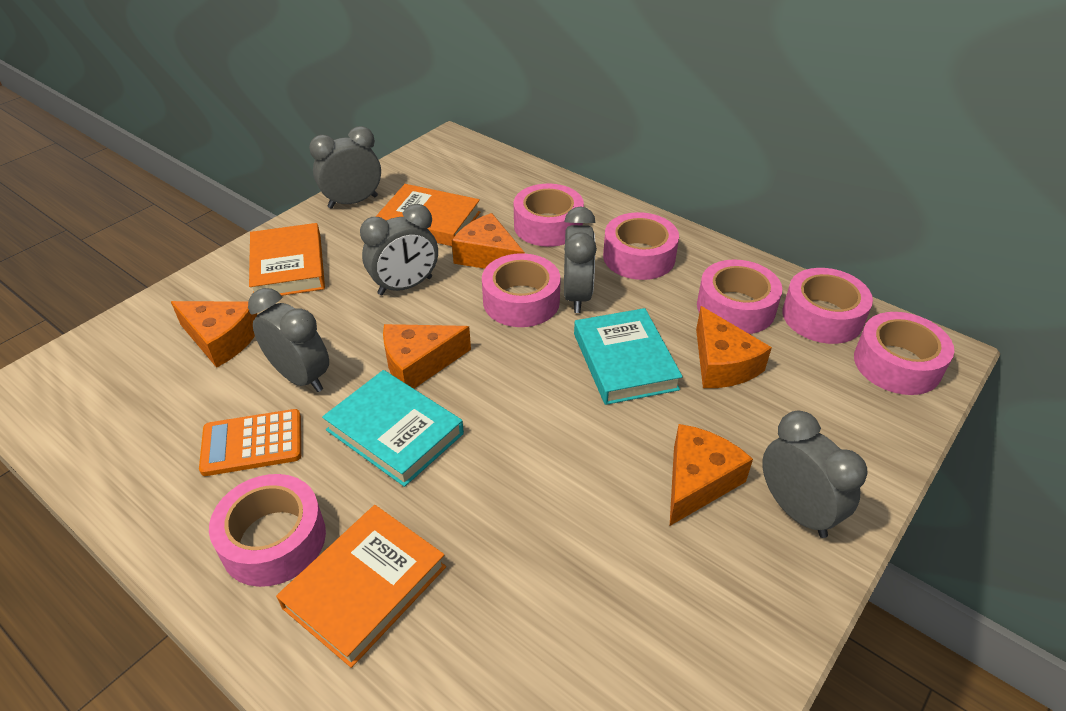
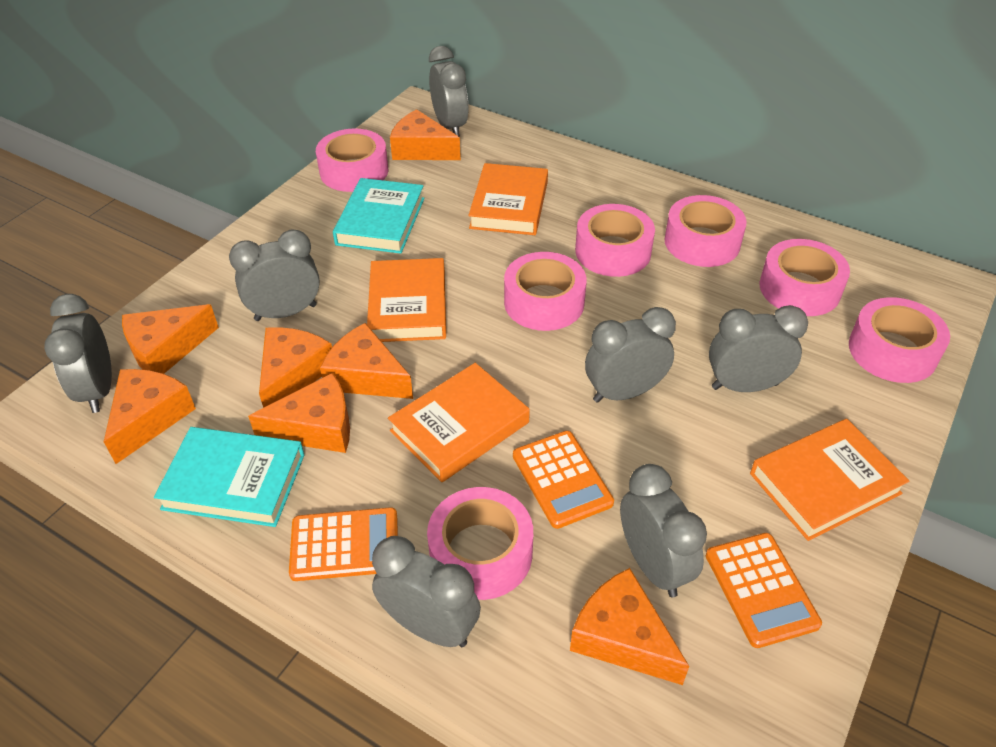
grey clock: [248,288,329,392] [309,126,381,209] [360,204,438,295] [564,206,597,313] [762,411,867,538] = 5 -> [44,294,112,413] [229,229,320,321] [372,536,481,647] [429,46,469,137] [585,307,676,403] [620,464,707,597] [709,305,808,392] = 7
orange book: [249,223,325,296] [276,505,446,668] [376,184,480,246] = 3 -> [367,258,446,342] [388,363,530,482] [468,163,548,235] [750,419,909,541] = 4
orange calculator: [199,409,301,476] = 1 -> [289,507,398,581] [513,431,614,529] [706,533,822,648] = 3
orange cheese: [171,301,257,368] [383,324,471,389] [452,213,525,269] [670,424,753,526] [696,306,772,388] = 5 -> [104,369,196,464] [122,304,219,374] [248,373,350,453] [259,327,332,408] [320,323,413,399] [390,109,461,160] [570,568,689,685] = 7

